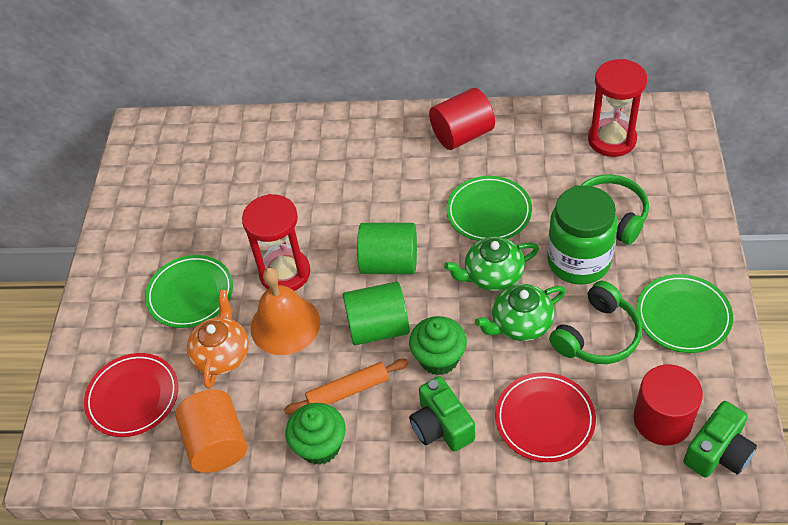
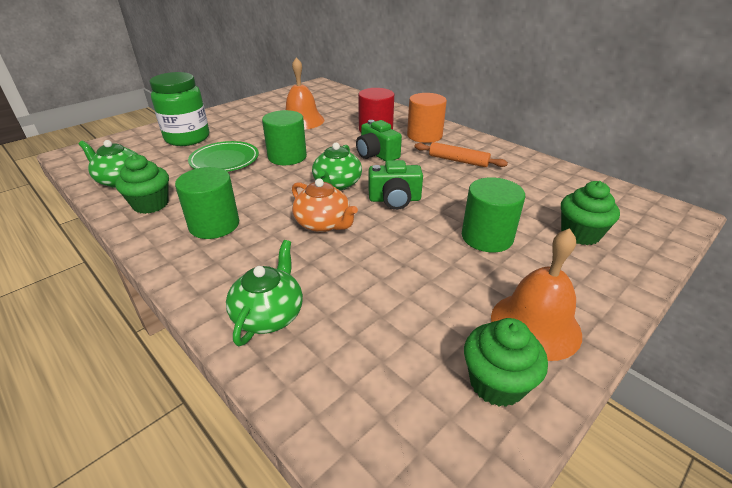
green cupcake: [286,403,346,465] [409,316,467,375] = 2 -> [115,154,169,214] [464,318,548,407] [561,181,620,245] = 3
green cylinder: [343,282,410,345] [357,223,417,274] = 2 -> [175,167,239,239] [262,110,307,165] [462,177,525,252] = 3
green headphones: [549,281,642,364] [573,174,649,245] = 2 -> none = 0
green plate: [145,255,233,328] [446,176,532,241] [636,274,733,353] = 3 -> [188,141,259,172] = 1
green teapot: [444,237,539,291] [475,284,566,341] = 2 -> [79,140,139,188] [226,240,303,346] [312,143,362,190] = 3
orange bell: [250,268,320,355] = 1 -> [286,57,324,130] [491,228,582,361] = 2
red cylinder: [429,88,495,150] [633,364,703,445] = 2 -> [358,88,394,132] = 1
red hourglass: [242,194,310,291] [588,59,647,157] = 2 -> none = 0
red plate: [84,353,178,437] [495,372,596,462] = 2 -> none = 0

